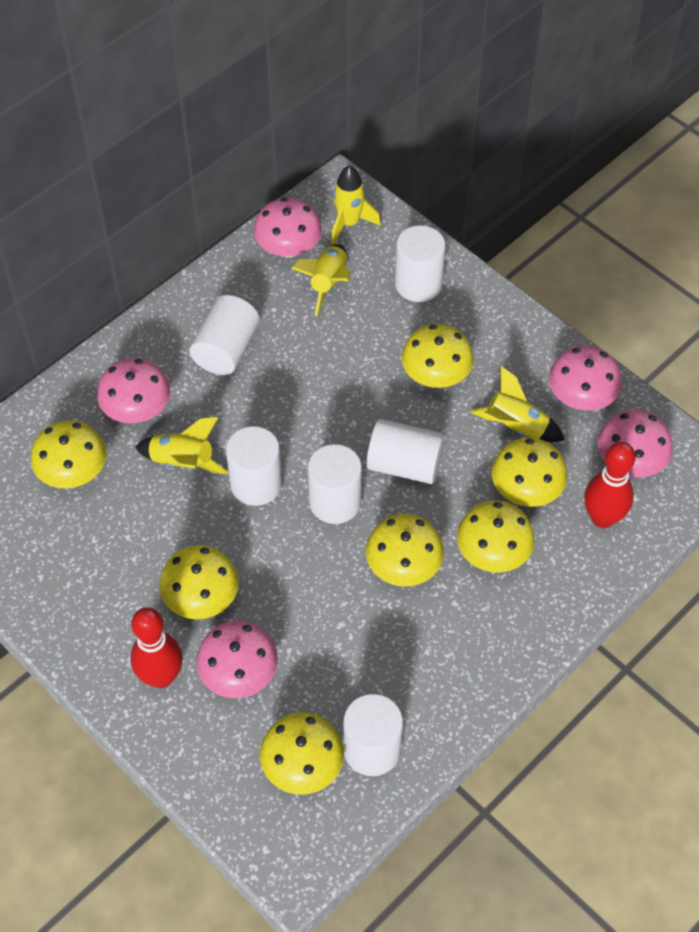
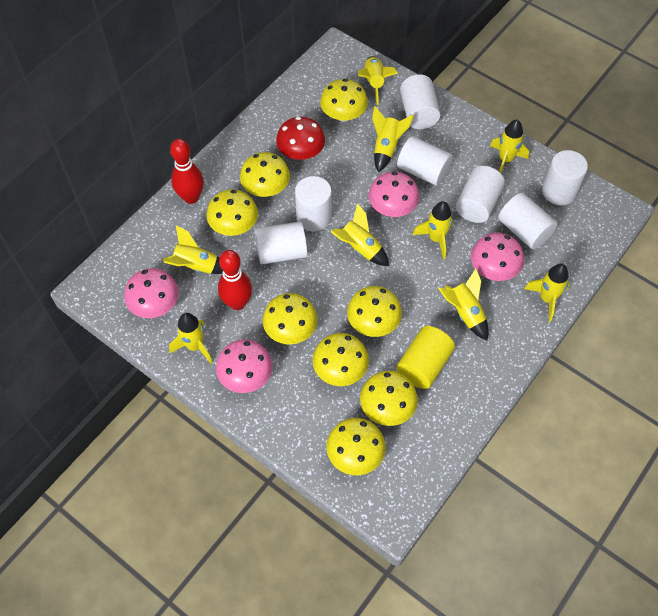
pink mushroom: [97,358,170,423] [196,621,278,698] [254,197,322,257] [549,346,622,411] [598,410,673,478] = 5 -> [124,268,179,318] [216,339,273,393] [369,172,419,217] [471,233,524,281] = 4
red mushroom: none = 0 -> [276,117,325,160] = 1
white cylinder: [189,295,259,375] [226,426,282,506] [308,444,362,524] [343,694,403,776] [366,419,445,484] [395,225,446,302] = 6 -> [254,221,307,264] [295,176,332,232] [397,136,453,186] [400,74,440,129] [456,166,505,223] [498,193,557,249] [542,150,588,205] = 7
yellow cylinder: none = 0 -> [397,326,455,389] = 1
yellow mushroom: [31,420,106,489] [160,545,239,619] [260,713,344,794] [366,514,444,586] [401,324,474,388] [457,501,535,573] [492,438,567,507] = 7 -> [207,190,258,236] [240,152,290,197] [263,293,318,344] [313,333,369,386] [320,79,368,121] [326,418,386,475] [347,286,402,337] [360,371,418,426] = 8
yellow rocket: [135,417,228,475] [291,244,351,316] [331,165,381,245] [470,366,565,442] = 4 -> [163,226,223,274] [169,313,213,364] [331,203,389,266] [358,56,398,105] [372,106,414,172] [413,201,453,259] [438,268,489,340] [490,120,529,173] [524,264,570,322] = 9

